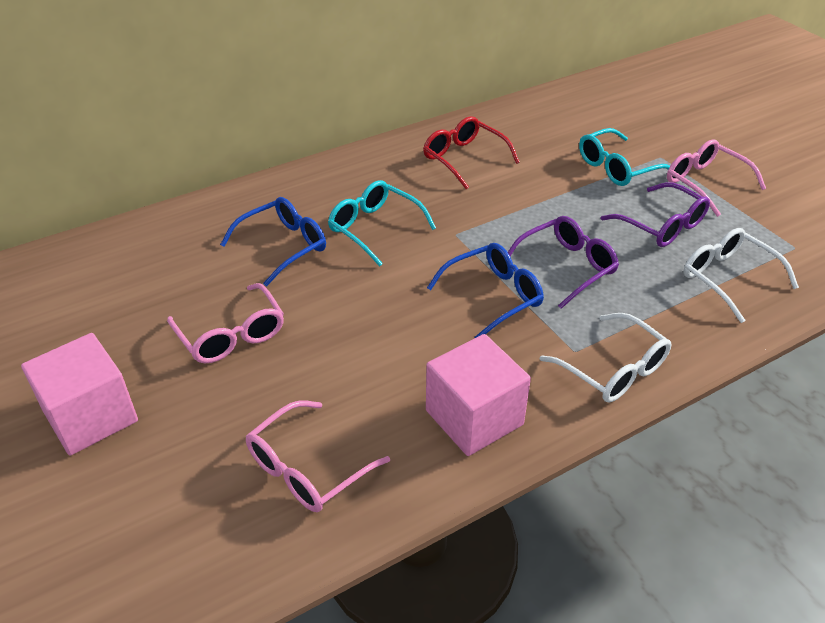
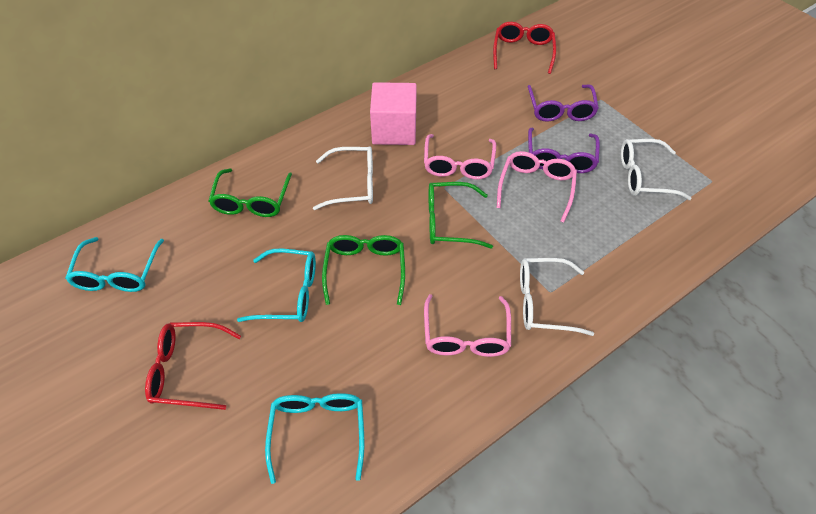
blue glasses: [220,197,326,287] [427,243,544,338] = 2 -> none = 0
green glasses: none = 0 -> [208,168,292,217] [322,235,405,305] [429,182,493,249] = 3
pink cube: [21,333,138,456] [426,334,531,456] = 2 -> [370,82,417,145] = 1
red glasses: [423,116,520,189] = 1 -> [145,322,241,410] [493,22,556,74] = 2
turquoise glasses: [328,180,436,266] [579,128,670,186] = 2 -> [65,237,164,292] [237,249,316,322] [265,393,364,484] = 3
white glasses: [540,313,671,402] [683,228,799,323] = 2 -> [313,147,373,210] [520,258,594,336] [621,139,692,200] = 3

